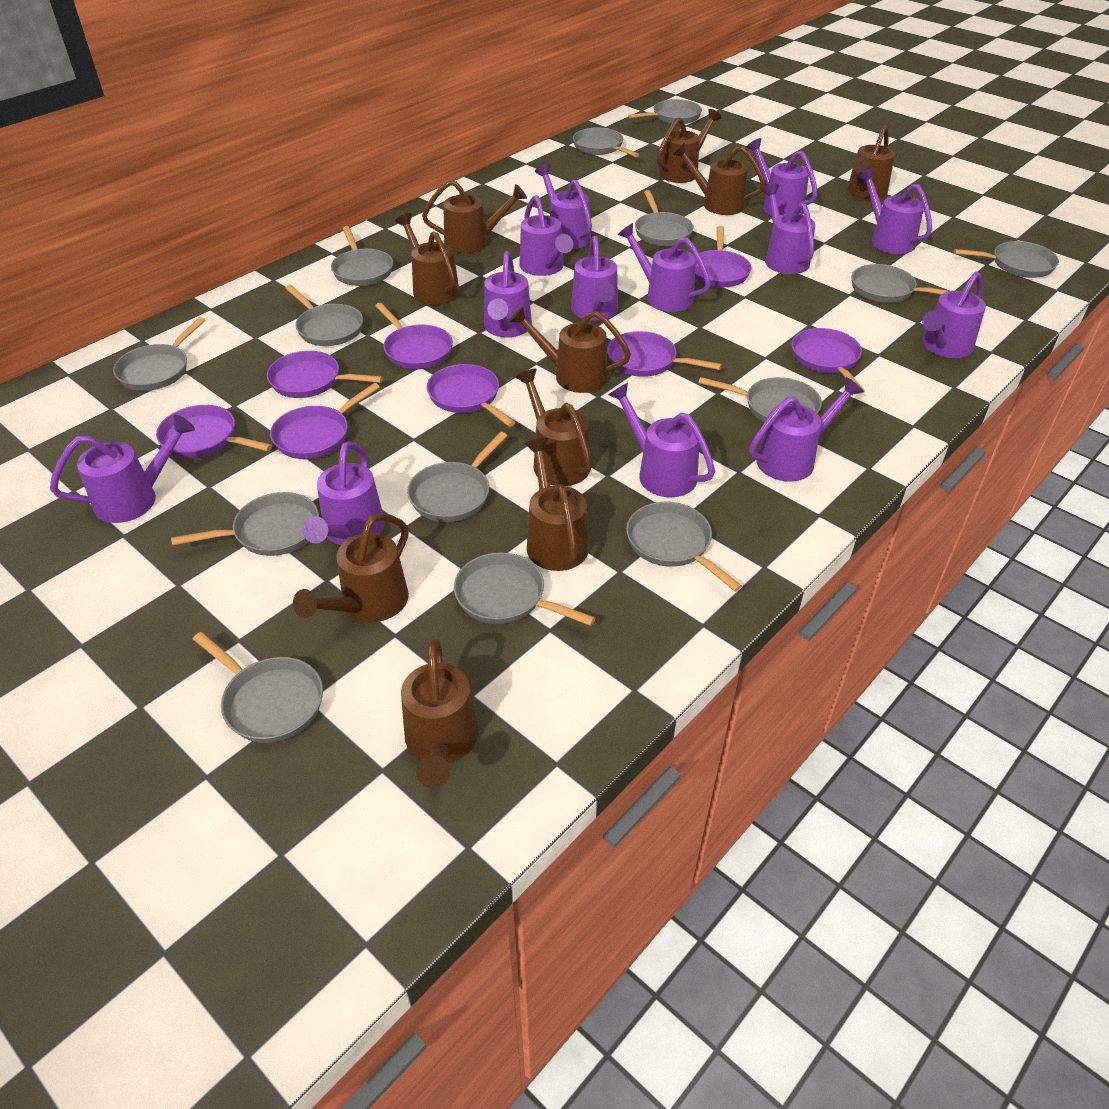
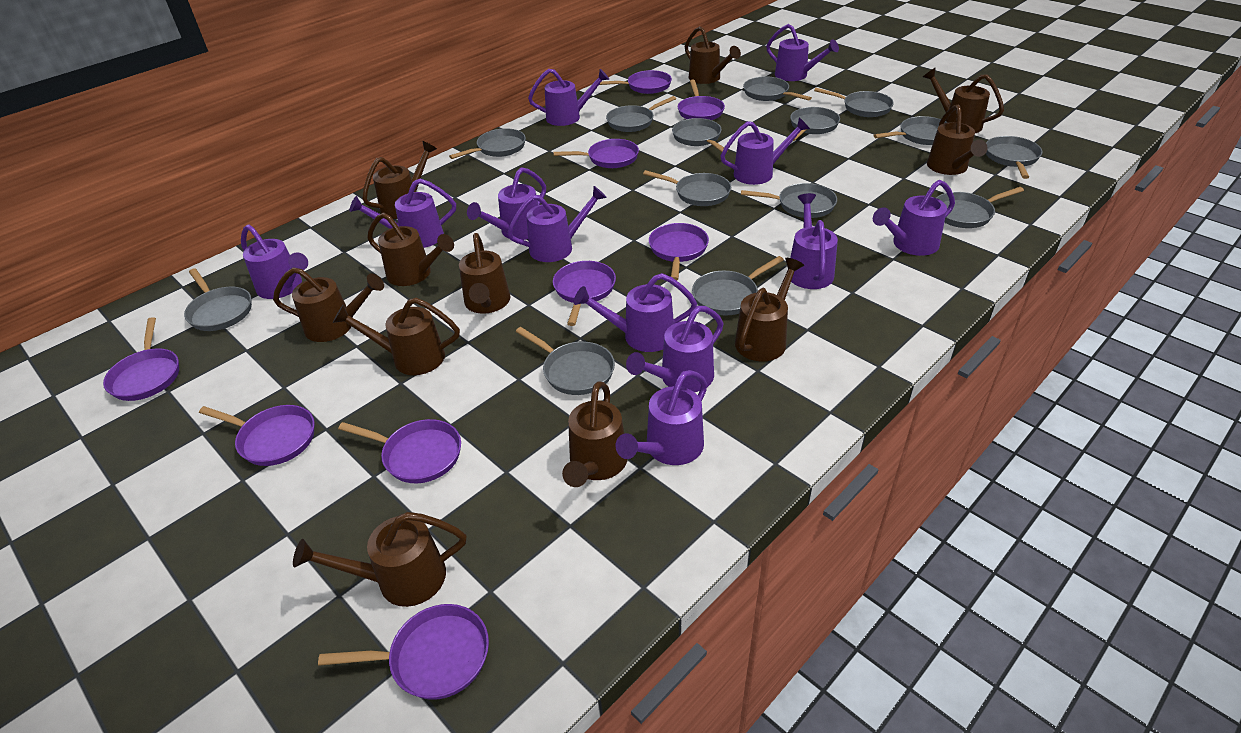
brown watering can: [293,513,409,622] [395,213,460,305] [401,639,479,788] [422,180,527,253] [509,306,631,393] [516,368,592,486] [524,438,589,571] [657,109,722,183] [672,142,766,215] [847,126,895,199] = 10 -> [273,267,384,342] [293,512,466,607] [333,298,460,375] [362,141,437,219] [367,213,454,286] [459,233,511,314] [562,381,628,487] [685,26,741,84] [735,258,804,361] [923,67,1004,133] [927,105,988,175] = 11
purple pan: [156,405,272,458] [267,351,383,398] [270,383,380,459] [375,303,453,369] [426,364,516,427] [607,331,722,377] [695,226,751,288] [791,328,865,394] = 8 -> [103,317,179,401] [199,405,314,466] [318,604,489,700] [338,419,461,483] [553,139,639,168] [553,261,616,326] [599,70,672,94] [649,223,709,281] [678,80,725,120] = 9
purple watering can: [50,415,195,523] [302,441,385,545] [484,251,532,337] [519,195,573,276] [535,164,592,249] [571,236,618,321] [608,383,715,497] [618,223,711,312] [746,138,818,216] [749,377,864,482] [762,184,815,274] [858,168,932,254] [922,272,986,358] = 13 -> [241,224,308,299] [349,179,456,248] [467,167,546,240] [507,186,607,262] [528,69,609,126] [574,273,697,352] [616,370,707,465] [626,306,724,392] [720,118,810,185] [766,24,839,81] [790,193,838,289] [873,180,955,256] = 12

